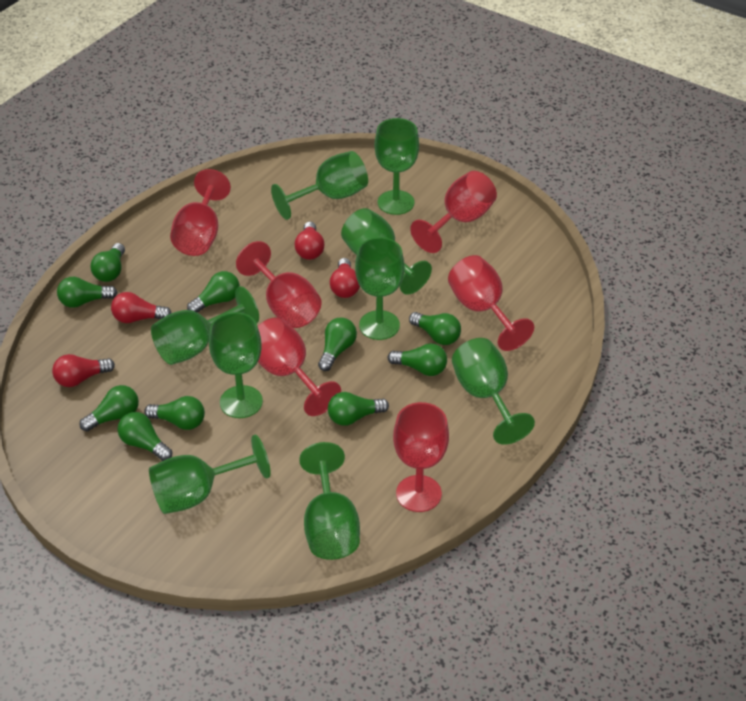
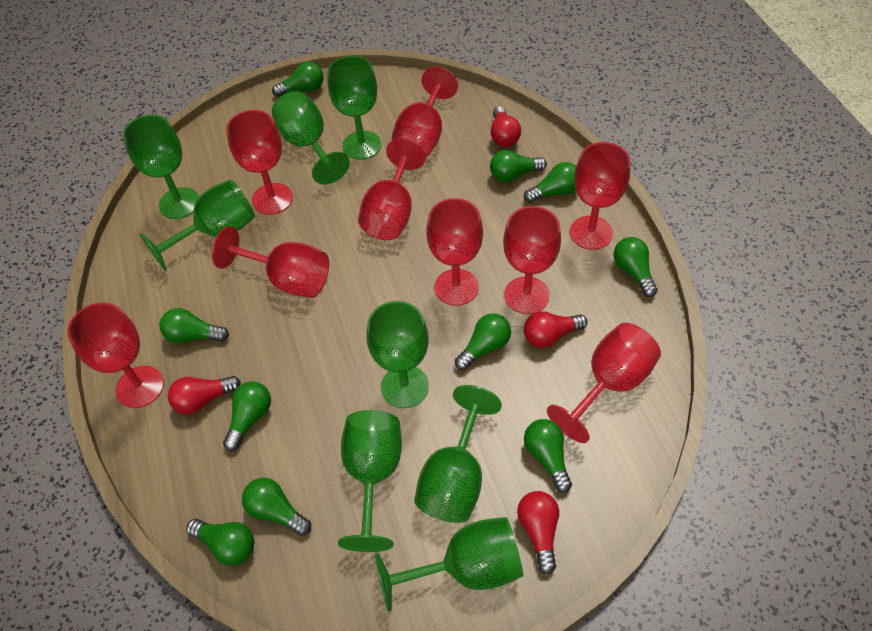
green goblet: [149,435,271,514] [151,286,259,365] [209,312,263,418] [271,151,368,220] [299,442,360,560] [341,208,432,295] [355,237,404,340] [375,118,419,215] [452,338,535,445] = 9 -> [123,115,199,219] [140,180,255,271] [272,91,350,185] [328,56,381,160] [338,410,402,552] [367,301,429,408] [375,517,523,612] [414,385,502,523] = 8
red goblet: [170,169,231,256] [236,241,322,328] [258,317,341,416] [393,402,449,512] [410,171,497,253] [448,255,534,351] = 6 -> [67,302,164,408] [212,226,329,298] [226,110,293,215] [358,138,426,240] [392,67,458,157] [426,198,483,306] [503,206,561,314] [547,323,661,443] [570,142,630,250] = 9

